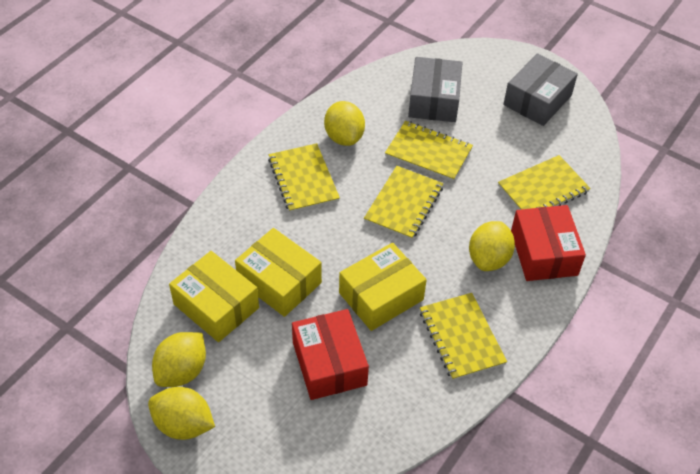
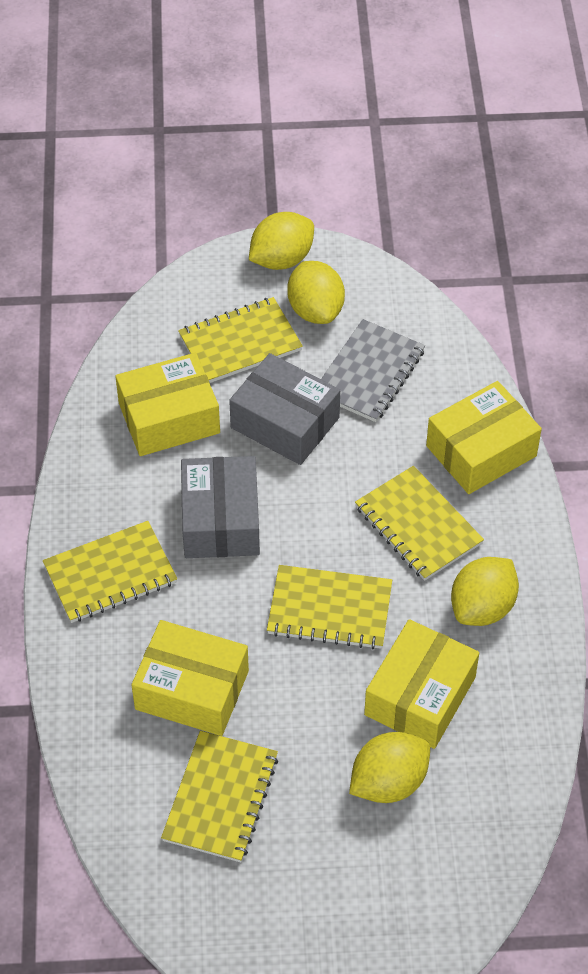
grey notebook: none = 0 -> [321,319,425,422] = 1
red box: [292,309,369,400] [511,205,586,281] = 2 -> none = 0
yellow box: [169,251,259,342] [235,228,322,317] [339,243,427,331] = 3 -> [115,353,220,456] [132,620,249,736] [364,619,479,749] [426,381,542,494] = 4

